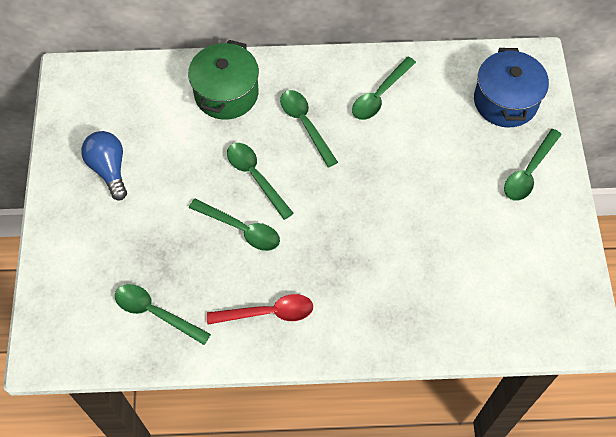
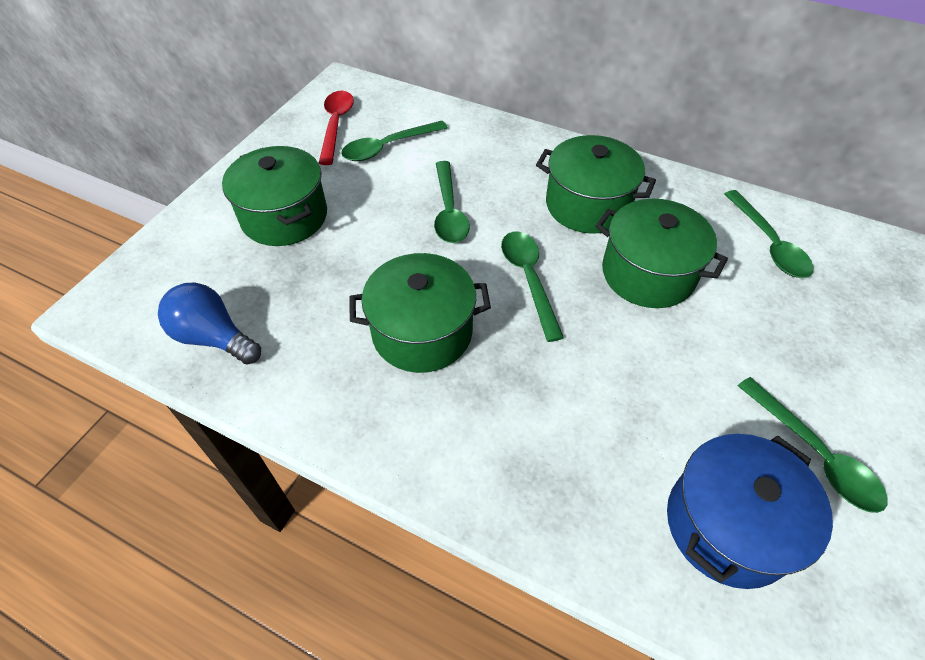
green pot: [188,40,259,119] = 1 -> [222,146,327,246] [349,253,491,373] [536,135,656,234] [595,199,728,308] = 4
green spoon: [115,284,211,345] [189,199,280,251] [227,143,294,220] [280,90,338,167] [352,57,416,120] [504,129,562,201] = 6 -> [341,121,448,161] [434,161,469,243] [501,232,564,342] [725,190,813,278] [738,377,888,513] = 5

